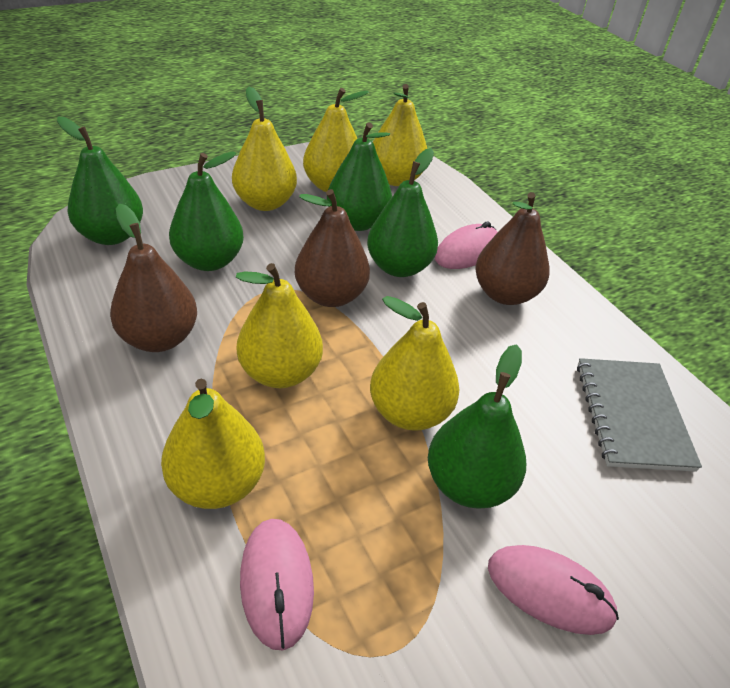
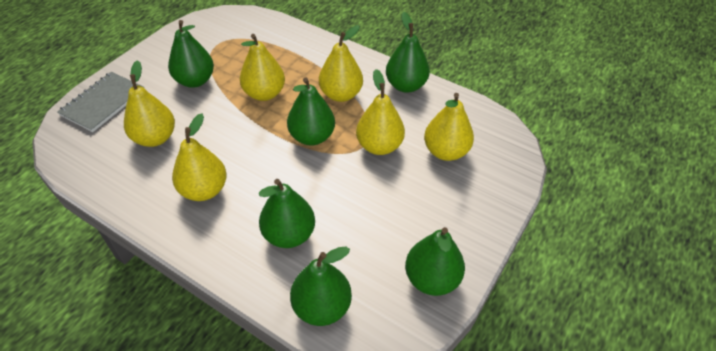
brown pear: [110,204,197,352] [295,189,370,307] [475,192,550,305] = 3 -> none = 0
green pear: [57,117,143,245] [169,151,244,271] [327,123,392,231] [367,148,438,277] [428,344,526,508] = 5 -> [168,20,214,88] [259,179,315,248] [287,77,335,146] [290,246,352,326] [386,12,430,93] [405,227,465,296] = 6
pink mouse: [240,519,314,650] [435,221,498,269] [488,545,619,635] = 3 -> none = 0

